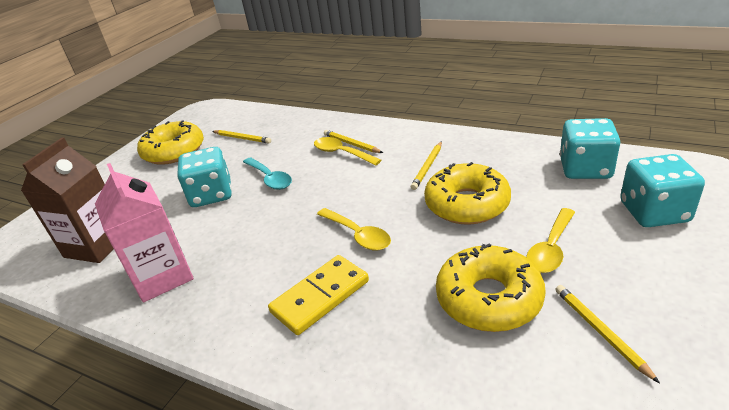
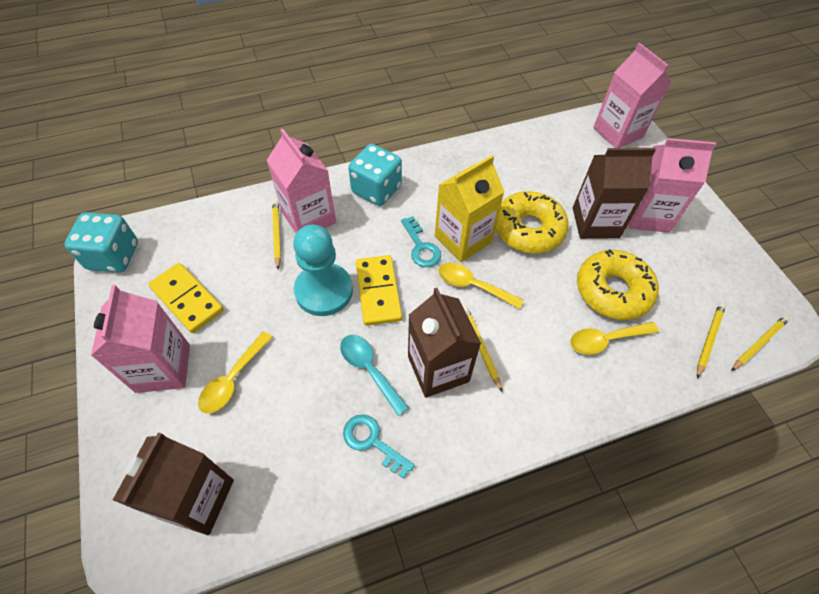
brown carton: [21,137,114,263] = 1 -> [113,432,234,535] [408,288,481,398] [573,148,656,239] = 3
pink carton: [95,163,194,302] = 1 -> [91,285,190,393] [267,129,336,233] [593,43,671,148] [629,138,717,233] = 4
turquoise dice: [177,147,232,207] [560,118,620,179] [620,154,705,227] = 3 -> [64,212,138,273] [348,144,402,206] = 2
turquoise key: none = 0 -> [343,414,415,479] [401,216,441,267] = 2
turquoise pawn: none = 0 -> [293,224,353,316] = 1
yellow carton: none = 0 -> [435,155,505,262] = 1
yellow domino: [268,255,369,335] = 1 -> [148,263,224,333] [356,255,402,326] = 2
yellow donut: [137,120,204,165] [424,162,511,225] [436,243,546,332] = 3 -> [495,191,569,254] [577,249,659,320] = 2

